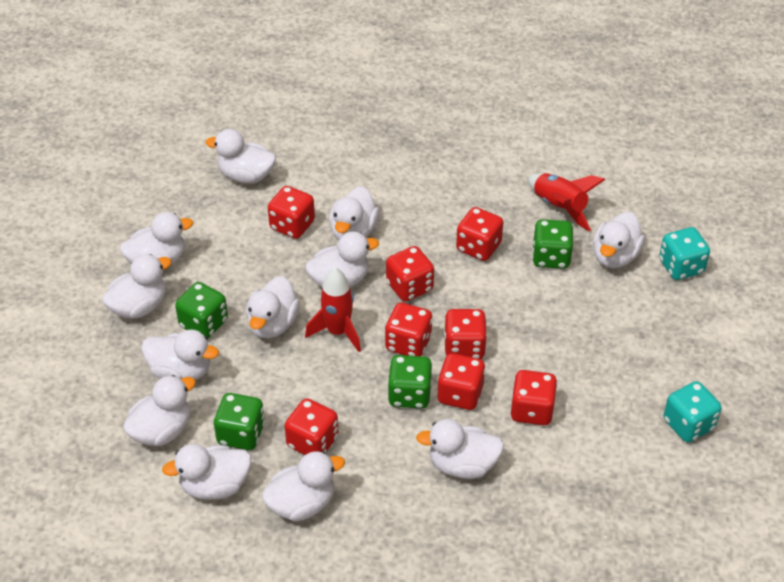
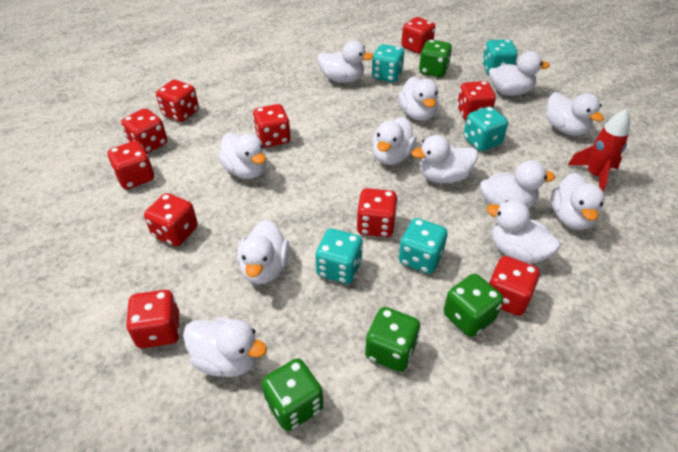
red dice: [268,186,315,239] [284,398,339,455] [385,303,433,356] [386,246,434,302] [437,353,486,410] [444,309,487,359] [456,207,503,261] [510,370,557,425] = 8 -> [108,141,154,189] [121,108,167,154] [126,290,180,348] [144,193,198,247] [156,80,199,122] [253,104,290,147] [357,188,398,237] [401,17,435,54] [457,81,496,120] [489,256,540,316] = 10
red rocket: [305,268,361,352] [528,173,605,231] = 2 -> [568,109,630,191] = 1
turquoise dice: [659,227,710,280] [664,381,722,442] = 2 -> [315,229,363,284] [372,44,405,82] [399,218,448,274] [464,107,508,151] [482,39,518,74] = 5

